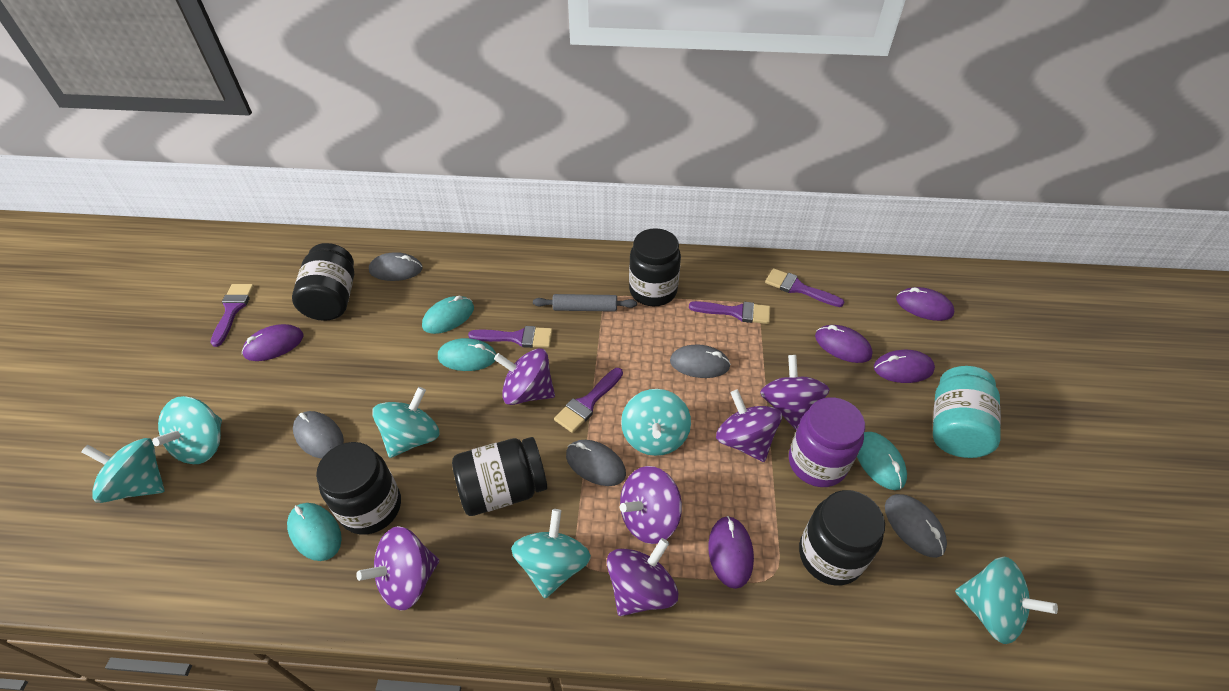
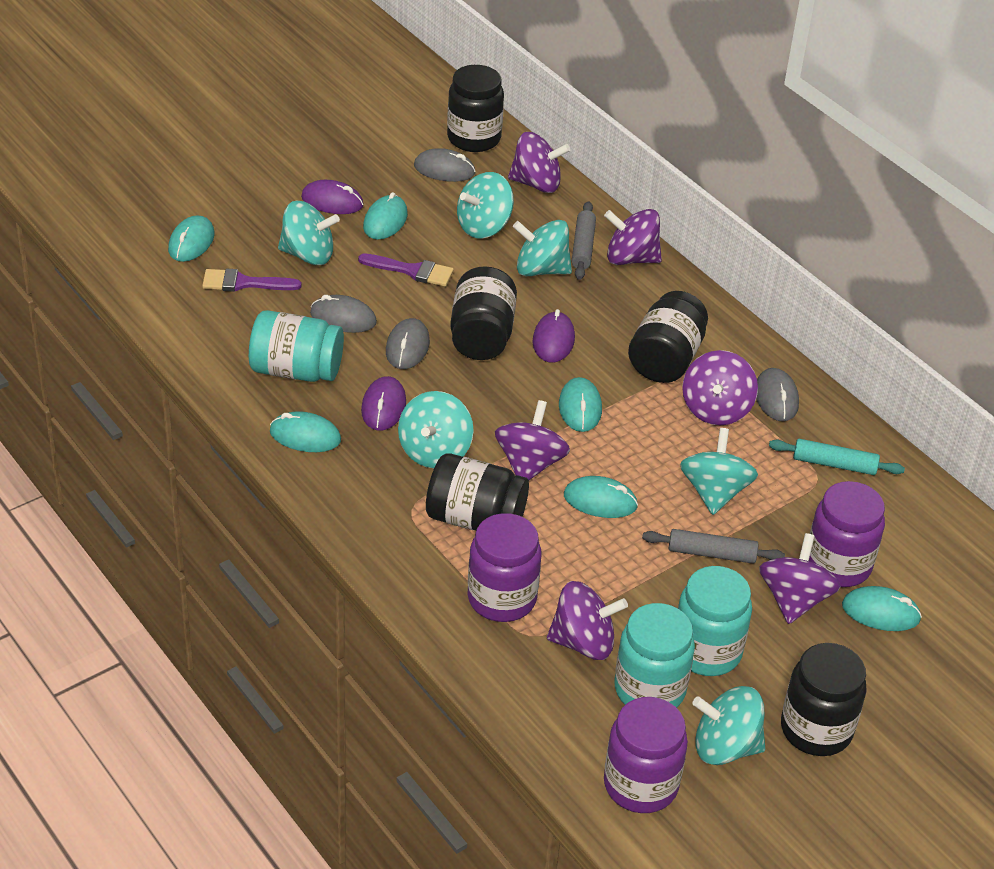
grey mouse: [293,411,344,458] [369,252,423,281] [566,440,626,486] [670,344,731,378] [885,494,947,558] = 5 -> [310,295,377,333] [386,318,430,369] [414,148,476,182] [756,368,799,421] = 4
grey rolling pin: [533,294,637,312] = 1 -> [572,201,596,280] [642,529,785,564] = 2
purple brush: [210,284,254,347] [468,326,553,348] [554,368,623,433] [689,301,770,324] [765,268,844,307] = 5 -> [202,269,302,292] [358,253,454,286] = 2
purple jar: [789,397,865,487] = 1 -> [468,513,541,622] [604,697,688,813] [809,481,885,587] = 3
purple mouse: [242,324,303,361] [708,516,754,589] [815,325,873,363] [874,350,935,383] [896,287,954,321] = 5 -> [301,180,364,214] [361,376,406,431] [533,309,575,362] = 3
turquoise jar: [933,366,1001,458] = 1 -> [249,310,344,382] [614,603,695,708] [678,566,752,676] = 3
turquoise mouse: [287,503,342,561] [422,296,474,334] [438,338,497,371] [857,432,907,490] = 4 -> [168,215,214,262] [270,411,341,452] [363,192,408,239] [559,377,602,432] [564,476,638,518] [842,586,922,631] = 6
turquoise rolling pin: none = 0 -> [769,439,905,475] = 1

